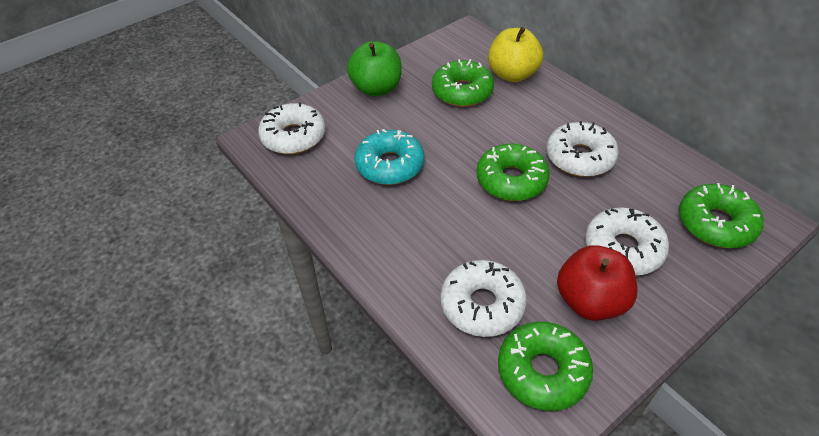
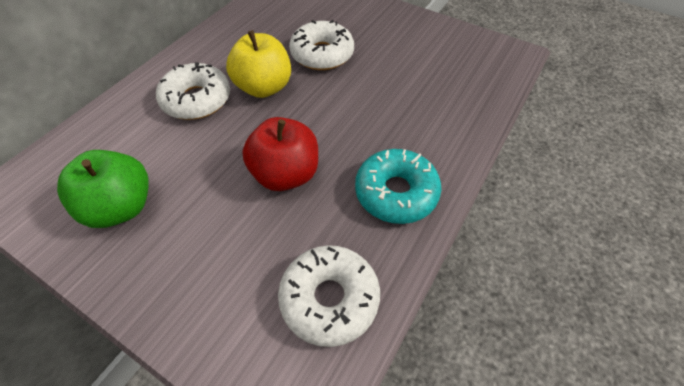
green donut: [432,59,494,107] [476,144,550,201] [498,322,593,411] [679,183,763,248] = 4 -> none = 0
white donut: [258,102,325,154] [441,260,527,337] [546,121,619,177] [585,207,669,275] = 4 -> [156,62,230,120] [278,245,380,347] [289,20,354,70] = 3

